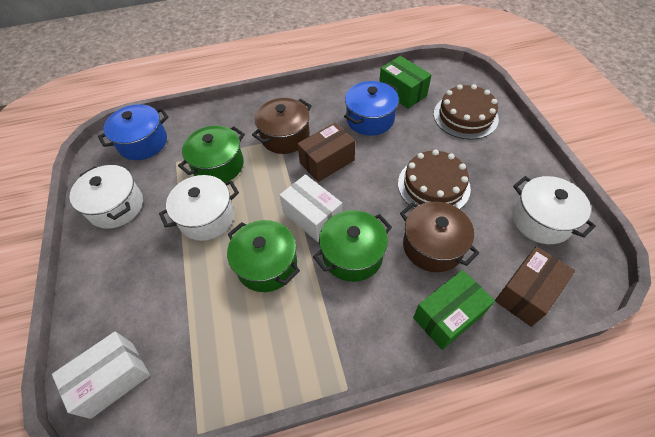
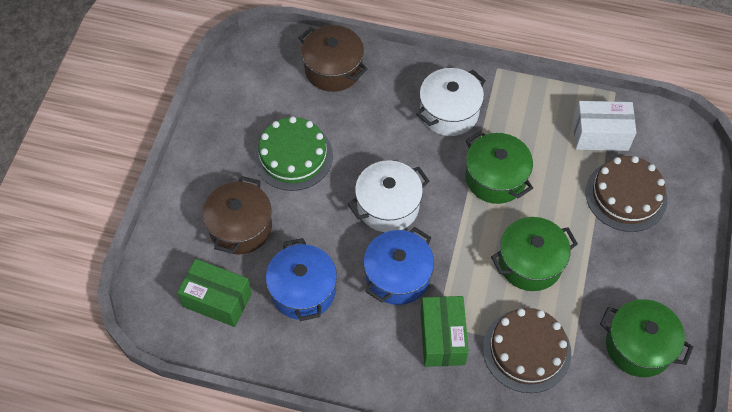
brown box: [297,122,355,182] [495,246,575,327] = 2 -> none = 0
green cake: none = 0 -> [254,116,333,191] = 1
white box: [52,332,150,419] [280,174,342,242] = 2 -> [573,101,636,151] = 1
white pot: [69,165,143,229] [159,175,239,241] [512,176,596,244] = 3 -> [348,160,429,232] [416,68,486,136] = 2

